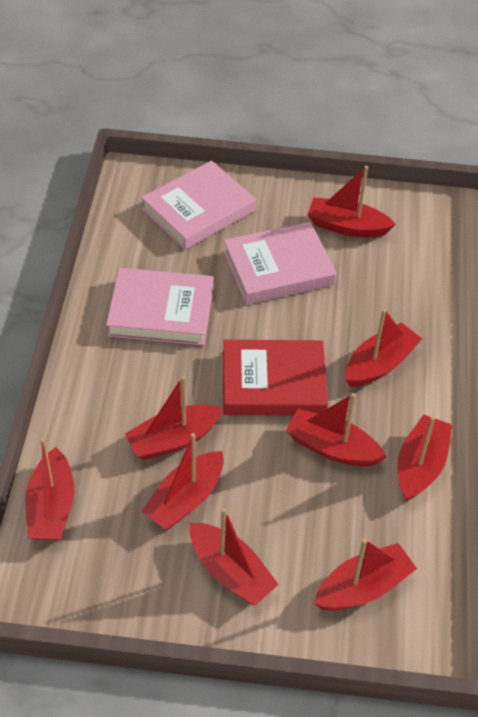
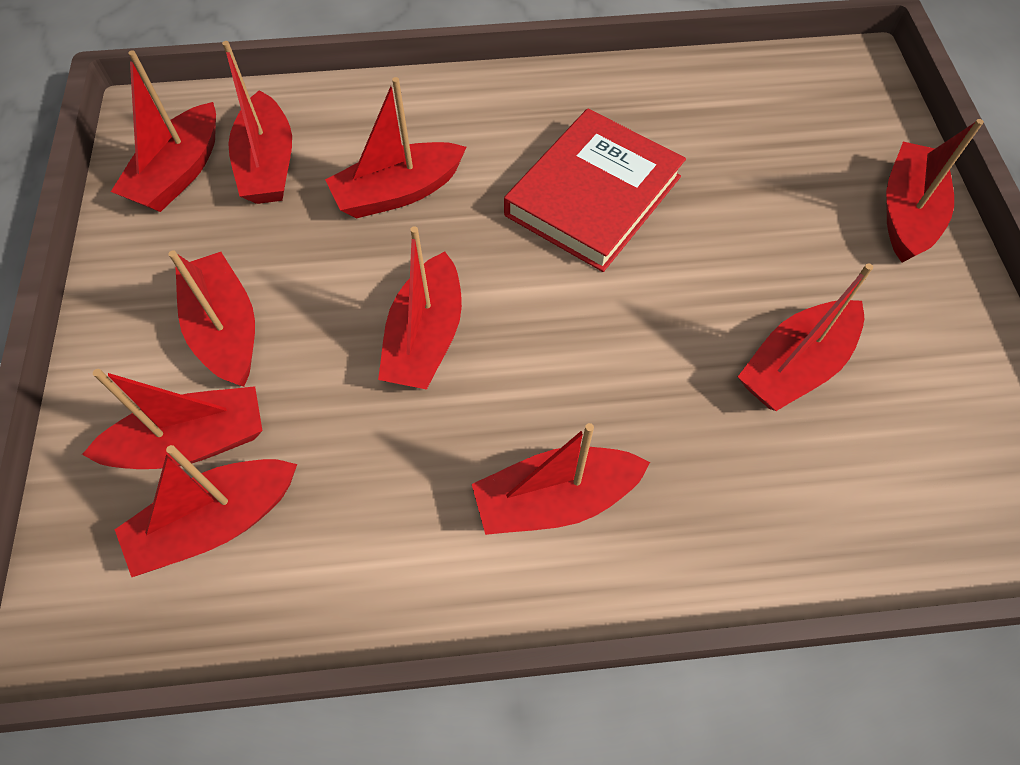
pink book: [106,268,213,346] [141,161,256,250] [223,222,336,304] = 3 -> none = 0
red boat: [25,438,74,540] [125,376,223,460] [141,433,224,530] [190,508,279,606] [286,393,387,466] [307,166,396,237] [314,539,417,611] [345,309,422,387] [398,414,452,501] = 9 -> [82,369,263,469] [111,50,216,212] [115,445,297,577] [168,250,255,387] [222,41,292,204] [325,77,466,219] [378,226,462,390] [472,423,650,535] [738,263,873,411] [886,119,984,263] = 10

